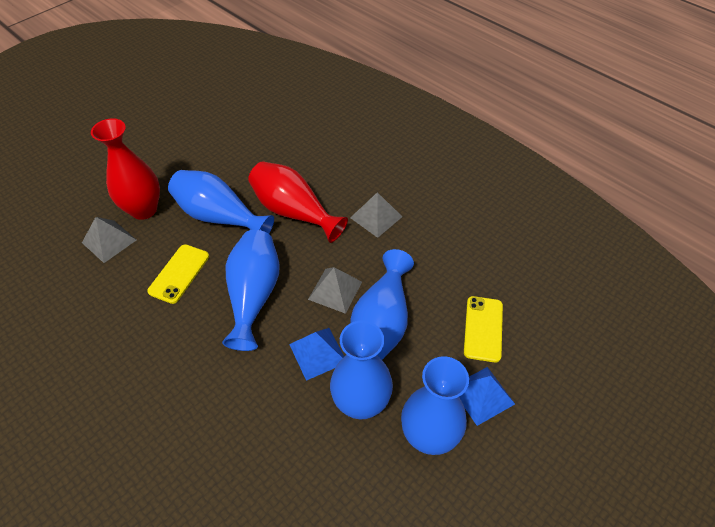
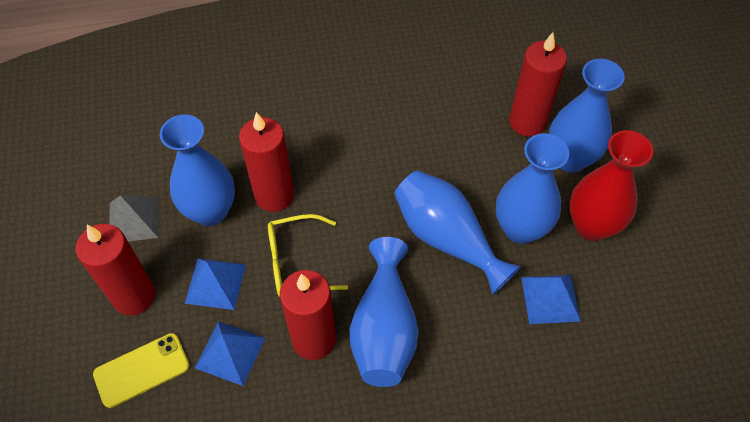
blue pyramid: [289,328,344,381] [459,367,515,426] = 2 -> [185,258,246,310] [195,321,265,386] [521,275,581,324] = 3
grey pyramid: [82,217,136,263] [308,267,362,314] [350,192,402,238] = 3 -> [109,195,158,242] = 1
red candle: none = 0 -> [76,224,155,315] [239,112,294,212] [280,270,336,360] [509,32,567,137] = 4
red vase: [91,118,160,220] [248,161,348,243] = 2 -> [569,130,653,241] = 1
yellow glasses: none = 0 -> [268,214,348,297] = 1
yellow phone: [147,244,209,304] [464,296,503,362] = 2 -> [93,333,189,408] = 1

